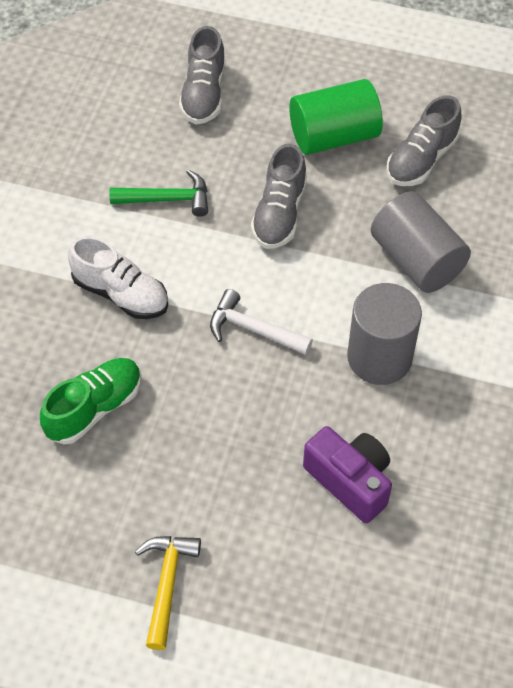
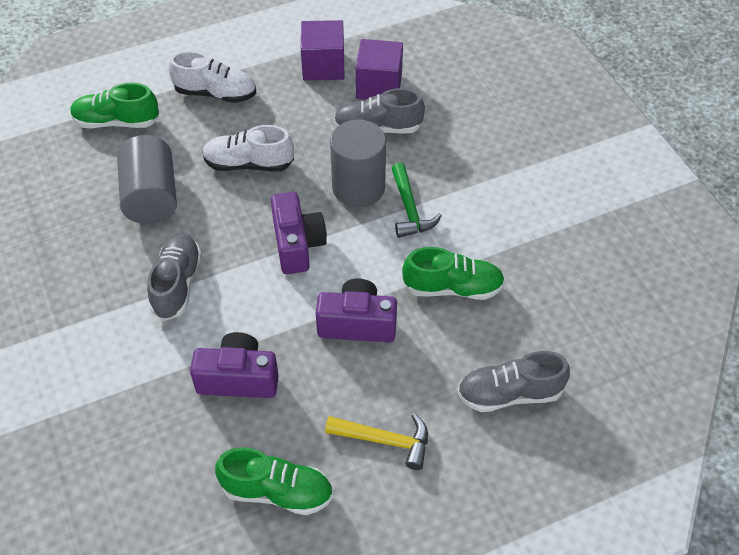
green cylinder: [289,79,383,155] = 1 -> none = 0
green shoe: [40,358,141,444] = 1 -> [70,83,159,128] [215,447,333,515] [402,247,505,300] = 3
purple camera: [303,426,392,523] = 1 -> [190,332,279,398] [271,192,327,274] [316,279,397,342] = 3
purple cube: none = 0 -> [301,20,345,80] [356,39,403,100] = 2
white hammer: [210,289,313,355] = 1 -> none = 0
white shoe: [68,236,168,319] = 1 -> [169,51,257,103] [202,125,294,171] = 2

